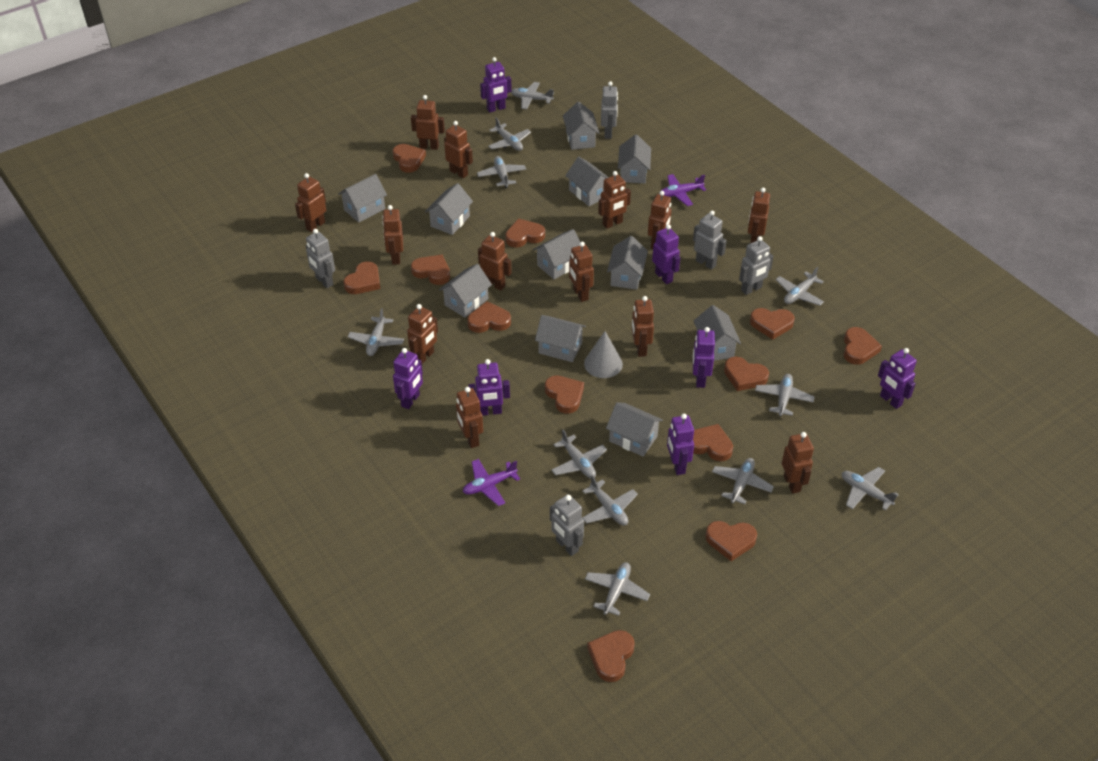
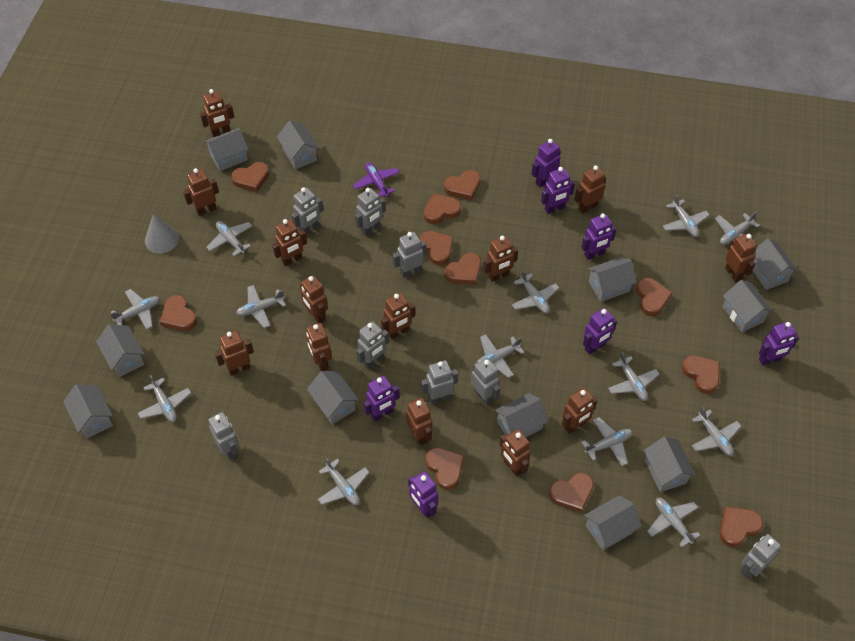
brown heart: [344,261,380,294] [393,144,426,173] [411,255,450,285] [467,301,511,333] [505,218,545,248] [545,375,584,414] [587,630,635,682] [693,424,733,461] [705,521,757,561] [724,357,769,391] [750,308,795,340] [844,327,882,365] = 12 -> [160,295,197,331] [231,162,269,192] [419,231,453,265] [423,193,461,224] [425,448,464,490] [444,170,481,200] [445,253,481,285] [549,473,594,513] [636,278,672,316] [682,355,720,394] [719,506,763,547] = 11
grey plane: [348,308,404,356] [477,156,526,188] [488,117,531,151] [511,82,554,109] [551,430,607,479] [582,475,638,526] [585,562,650,616] [712,458,774,504] [755,374,815,416] [776,267,824,306] [842,467,899,510] = 11 -> [110,289,160,330] [138,375,191,422] [206,221,252,256] [236,285,286,328] [318,458,369,505] [478,334,525,378] [512,270,559,314] [582,417,633,466] [608,352,659,401] [647,497,700,548] [663,194,709,237] [692,407,741,456] [715,212,760,245] = 13
grey robot: [306,229,335,288] [550,494,584,556] [601,81,618,139] [693,211,727,270] [739,236,773,295] = 5 -> [208,412,239,460] [292,187,323,234] [355,188,386,236] [356,321,389,369] [392,232,426,278] [421,360,458,404] [471,358,501,406] [741,534,781,579] = 8
purple plane: [463,459,520,506] [659,174,706,206] = 2 -> [353,162,400,197] = 1

